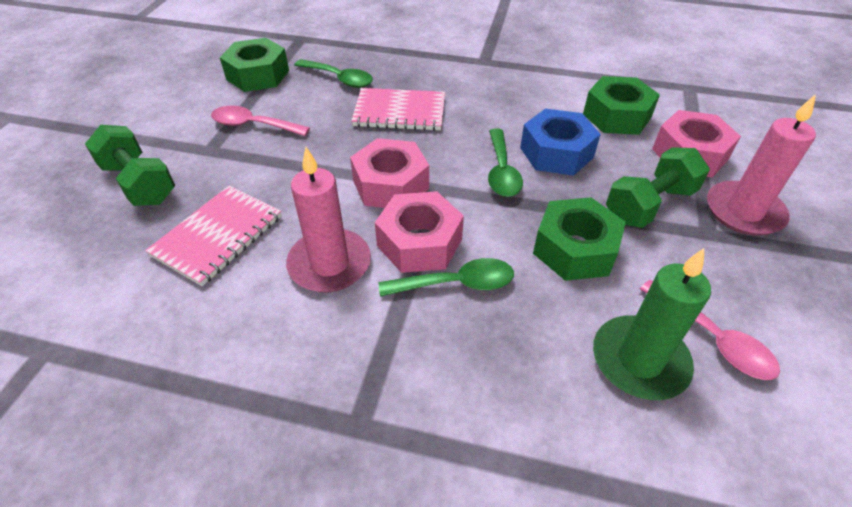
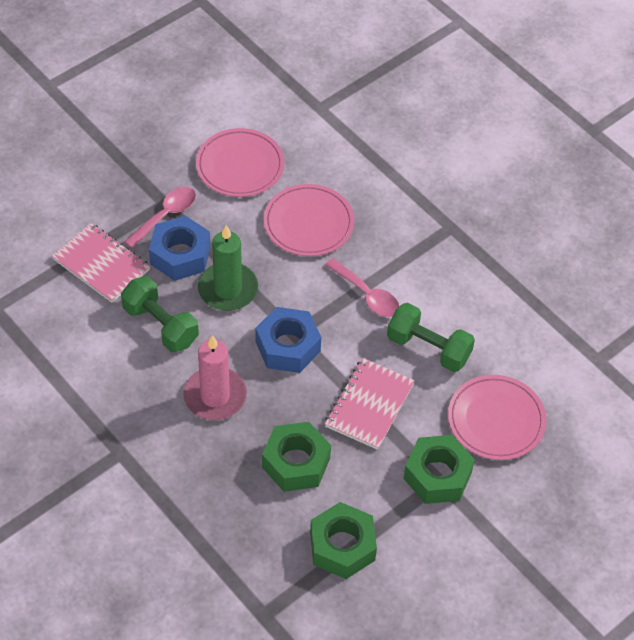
blue nut: [520,109,601,176] = 1 -> [149,216,210,281] [256,307,321,373] = 2
green spoon: [294,59,373,88] [379,258,514,297] [488,129,523,197] = 3 -> none = 0
pink candle: [286,147,371,292] [707,94,816,236] = 2 -> [183,335,247,420] = 1
pink nut: [350,138,429,208] [375,191,464,273] [652,110,741,177] = 3 -> none = 0
pink plate: none = 0 -> [196,128,284,197] [264,184,354,256] [448,375,546,460] = 3

